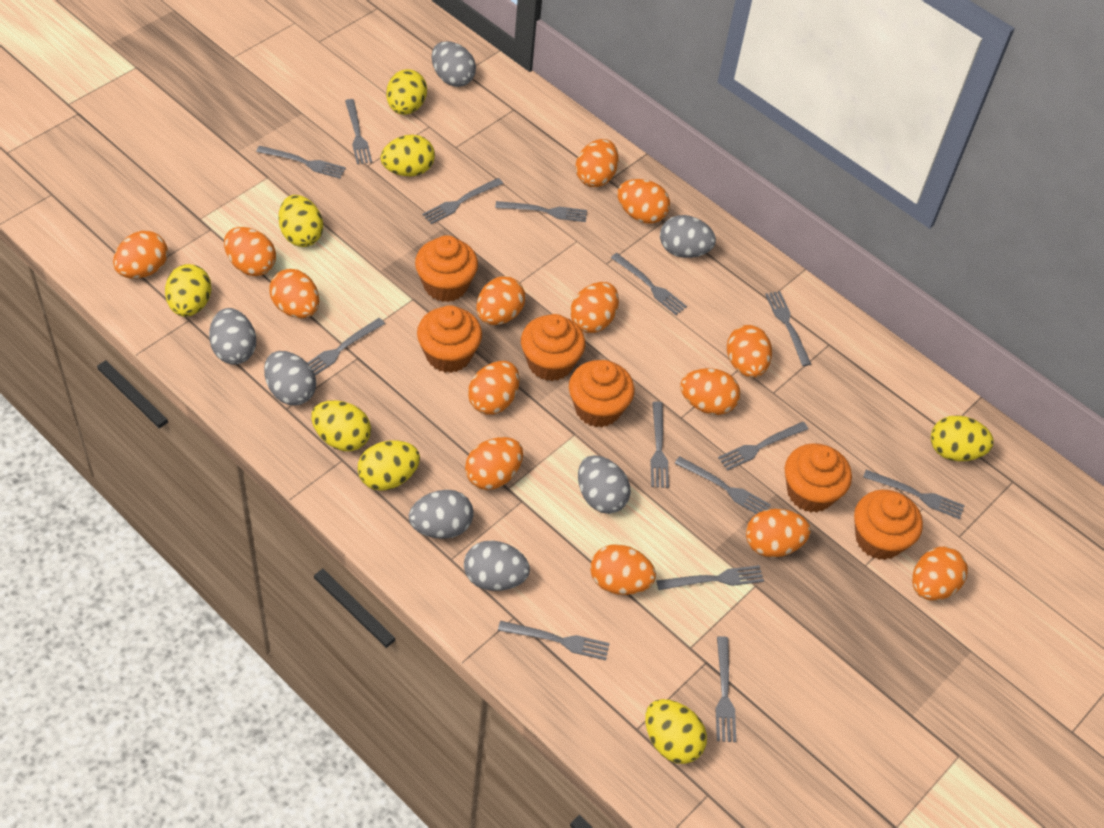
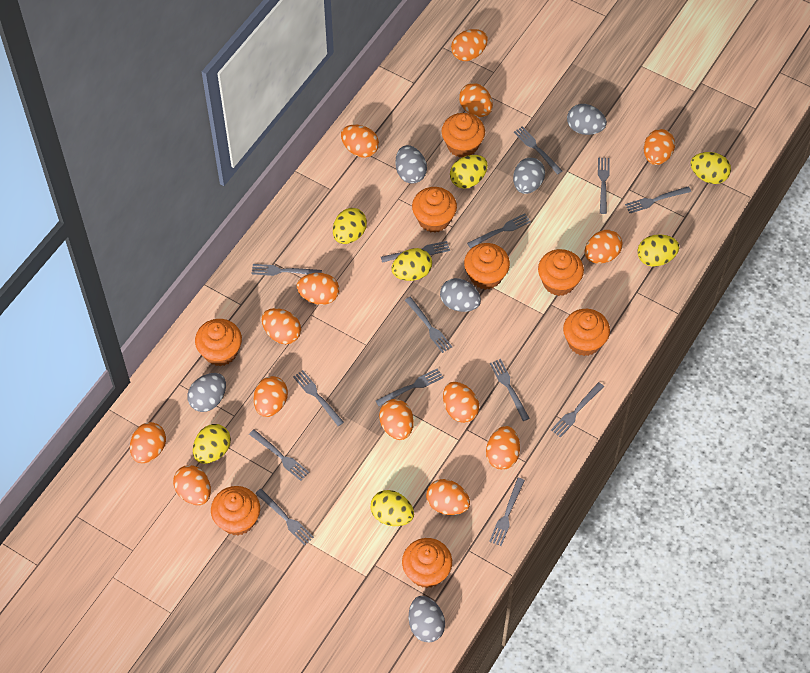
grey egg: [209,308,256,365] [264,351,316,405] [409,490,474,539] [432,41,476,87] [464,541,530,591] [578,455,631,514] [660,215,716,258] = 7 -> [187,373,226,412] [395,145,427,184] [409,596,445,643] [440,278,481,312] [513,158,545,194] [567,104,607,135] = 6
orange cupcake: [415,235,478,302] [417,305,482,373] [521,314,585,381] [569,360,635,427] [785,443,852,512] [854,490,923,560] = 6 -> [195,319,242,366] [211,486,260,536] [402,538,452,588] [412,187,457,233] [442,113,485,158] [464,243,510,290] [538,249,584,296] [563,309,610,356] = 8
yellow egg: [165,264,211,317] [278,195,323,247] [311,400,371,451] [357,440,420,491] [380,135,435,176] [386,69,427,115] [645,699,707,764] [931,415,994,461] = 8 -> [193,424,231,464] [333,208,367,244] [371,490,414,526] [391,248,432,281] [450,155,488,189] [637,235,680,267] [690,152,731,184] = 7

